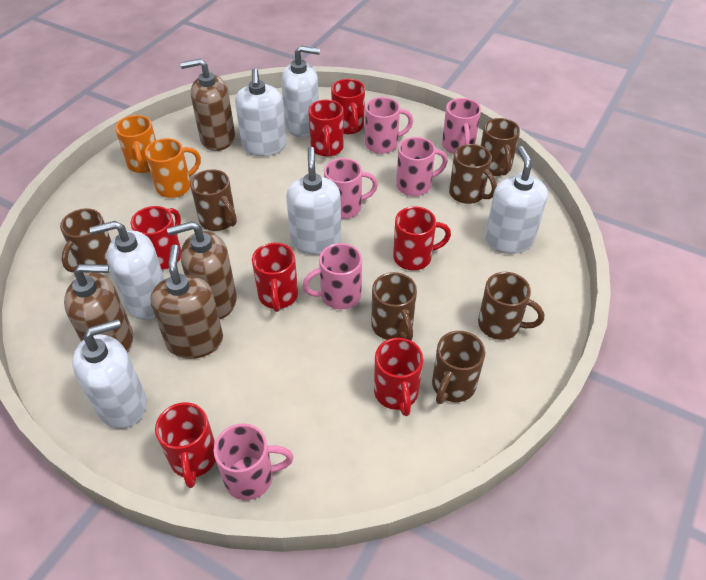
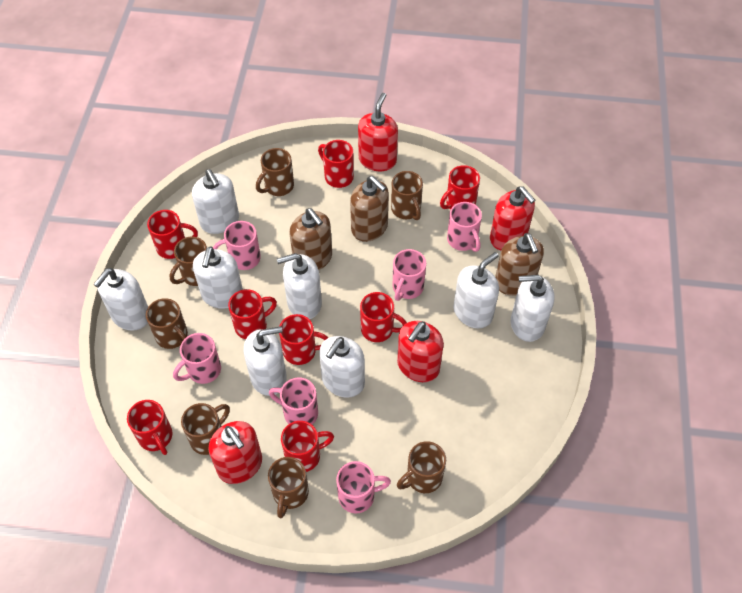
brown soap dispenser: [64,264,133,353] [150,245,223,359] [167,221,237,319] [180,59,235,151] = 4 -> [289,208,332,270] [350,176,389,242] [495,233,544,296] = 3
orange mug: [115,115,156,173] [145,138,201,198] = 2 -> none = 0
red mug: [131,206,181,270] [155,402,216,488] [252,243,298,312] [308,99,344,157] [331,79,365,134] [374,338,424,416] [393,206,451,270] = 7 -> [127,400,172,455] [147,210,198,259] [228,289,277,339] [279,314,328,365] [281,421,334,472] [318,140,354,188] [360,292,407,342] [440,165,480,210] = 8
red soap dispenser: none = 0 -> [208,421,262,484] [358,93,398,171] [397,321,444,382] [490,186,535,250] = 4
white soap dispenser: [72,319,147,429] [89,221,164,320] [235,68,286,156] [281,46,320,137] [286,147,341,254] [485,146,548,254] = 6 -> [94,268,148,331] [192,169,239,234] [193,247,243,309] [244,326,287,396] [277,253,322,319] [319,336,365,398] [453,252,499,328] [511,275,554,342] = 8

